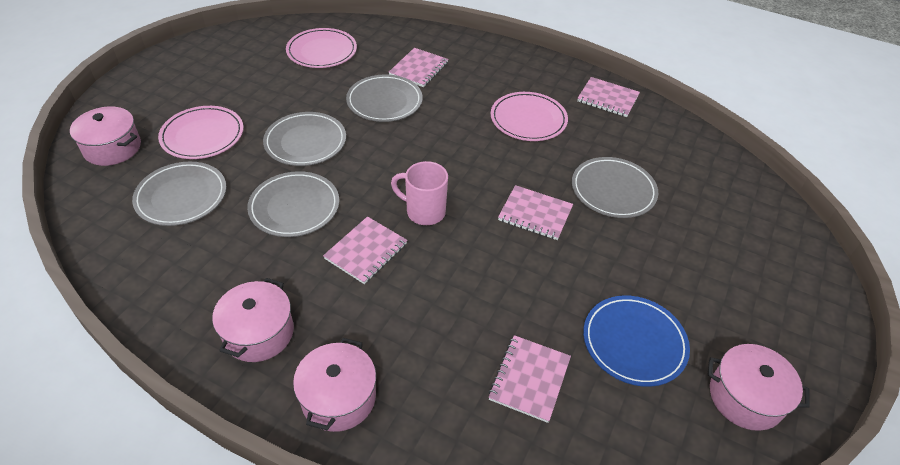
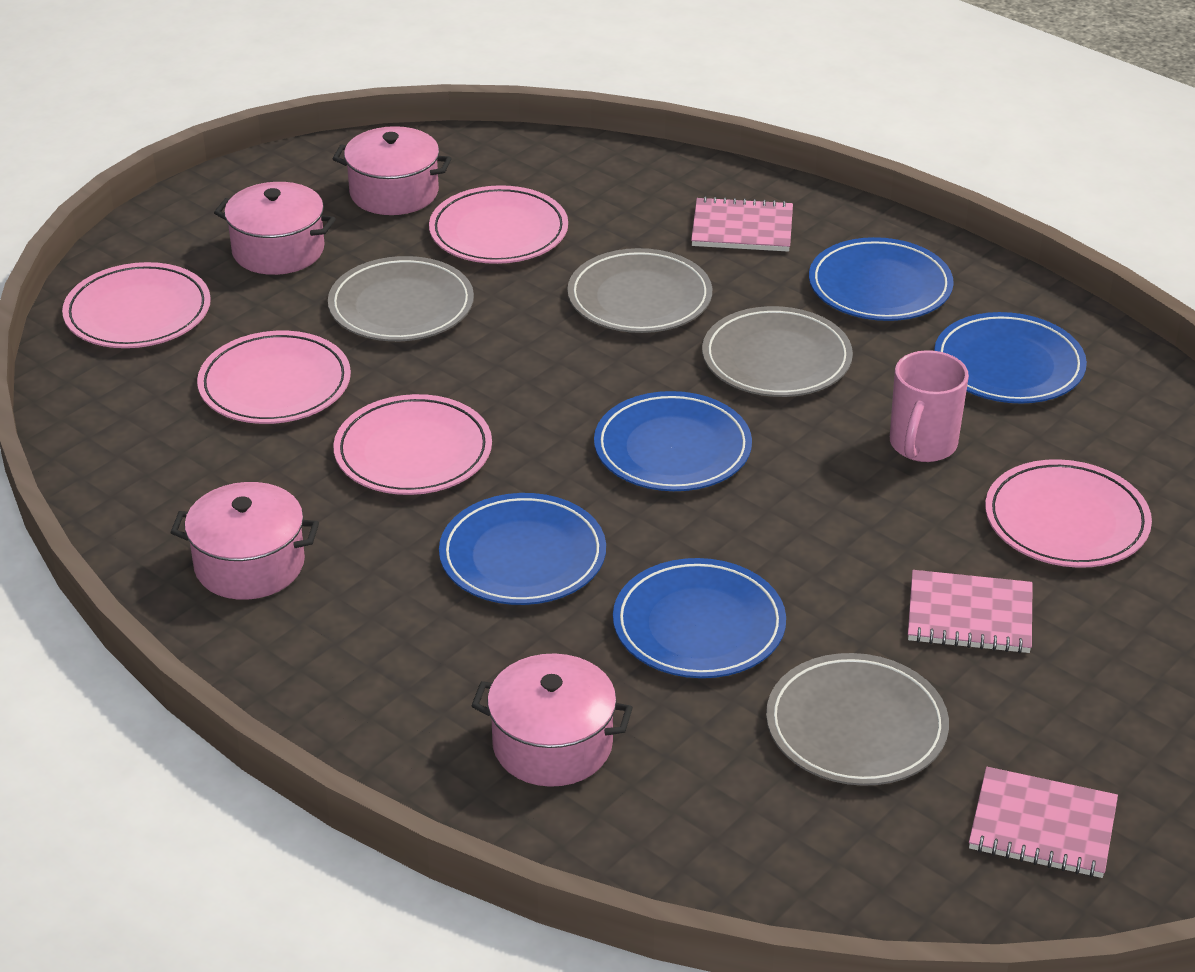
blue plate: [583,295,690,387] = 1 -> [439,493,606,605] [594,391,752,491] [613,558,786,678] [809,237,954,321] [934,312,1087,404] = 5
grey plate: [132,162,226,226] [247,171,339,237] [263,112,346,166] [346,75,423,122] [572,157,658,218] = 5 -> [328,256,474,341] [567,248,712,333] [702,306,853,397] [766,653,949,786] = 4
pink notebook: [323,216,407,284] [389,48,448,87] [488,335,571,423] [498,185,573,240] [577,77,640,117] = 5 -> [691,196,793,252] [908,570,1033,653] [969,767,1118,878] = 3
pink plate: [158,106,243,159] [286,28,357,68] [491,92,568,141] = 3 -> [62,262,211,348] [197,331,351,424] [333,394,492,495] [429,185,568,264] [985,459,1152,568] = 5

